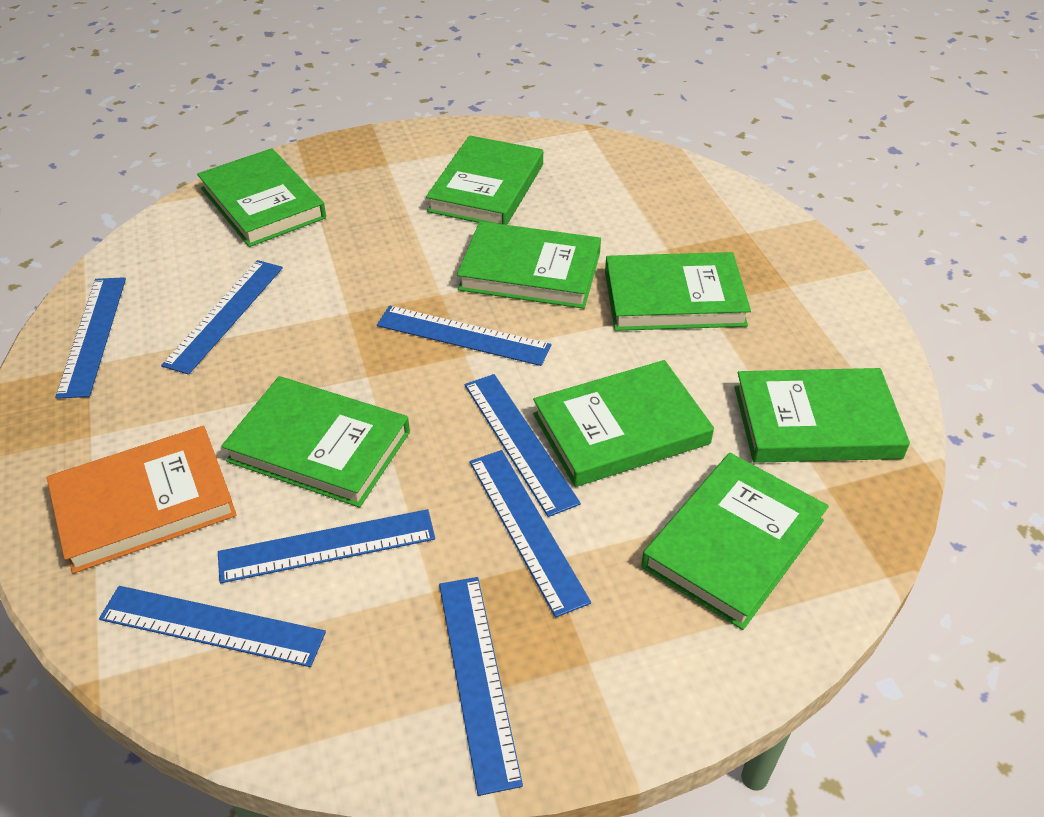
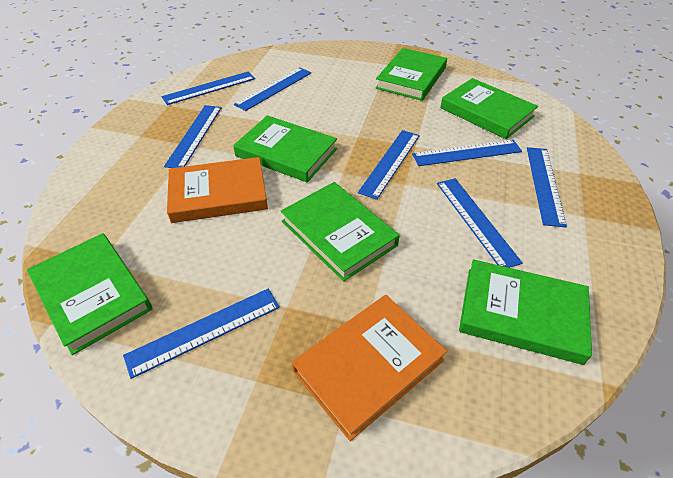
green book: [197,148,326,247] [221,376,410,507] [426,135,543,225] [457,221,601,309] [533,360,714,487] [605,252,751,331] [641,453,829,630] [735,368,910,463] = 8 -> [27,233,152,355] [233,116,337,183] [281,182,400,281] [375,48,447,101] [440,78,538,139] [459,259,592,365] = 6
orange book: [47,426,237,574] = 1 -> [167,157,268,223] [292,295,447,441] = 2

